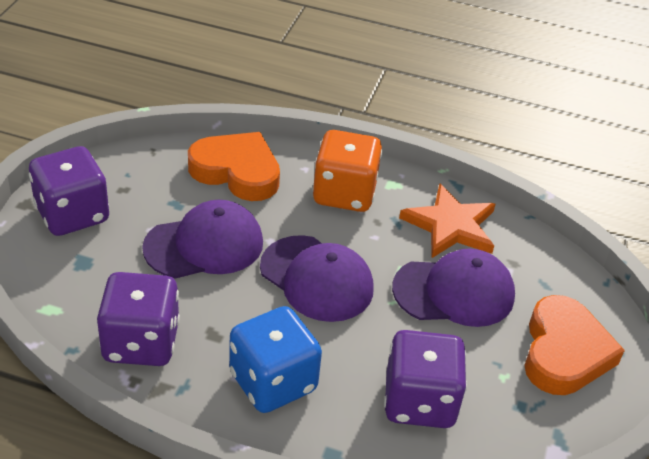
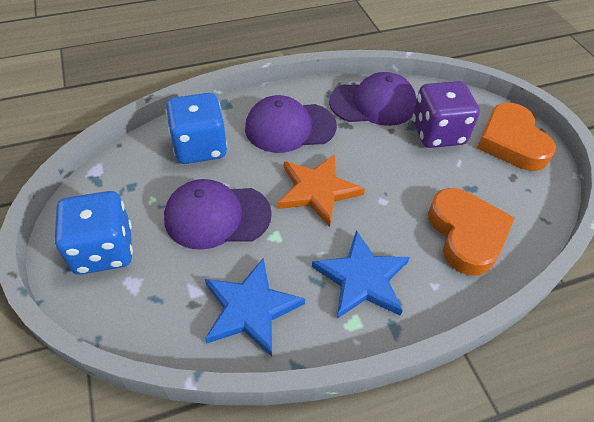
blue dice: [229,306,322,413] = 1 -> [54,191,133,275] [166,93,227,164] = 2
blue star: none = 0 -> [205,258,305,357] [312,230,410,319] = 2
orange dice: [312,130,382,212] = 1 -> none = 0
purple dice: [29,146,109,236] [97,272,180,366] [384,330,467,428] = 3 -> [412,81,480,148] = 1

